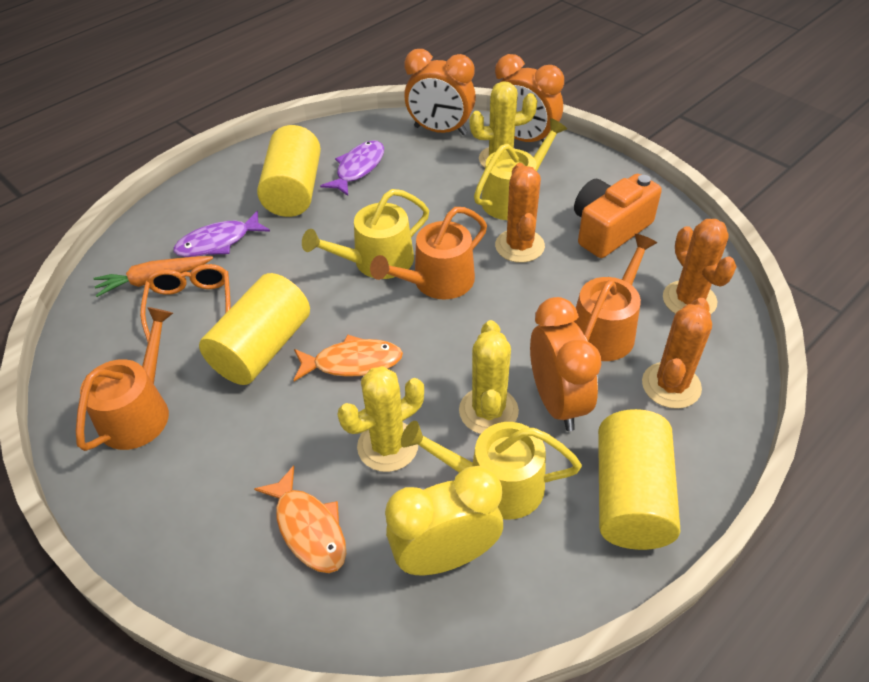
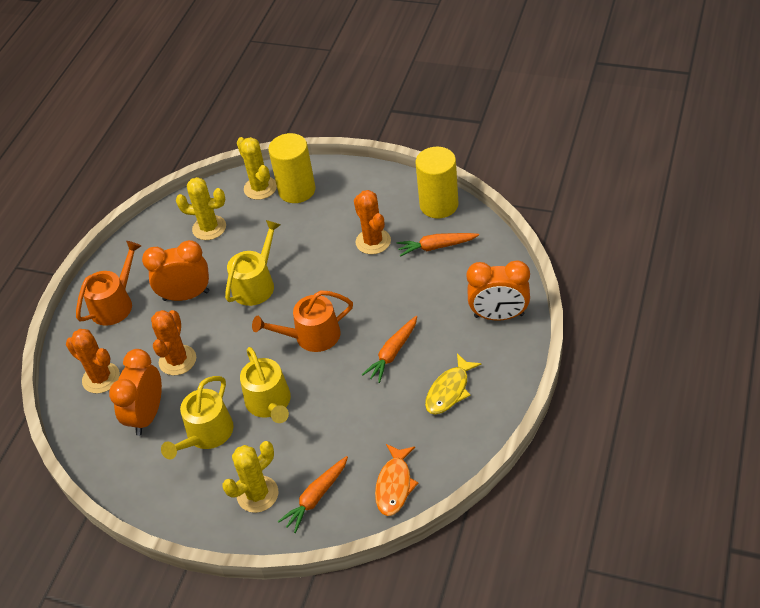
orange camera: [574,174,662,258] = 1 -> none = 0
orange carrot: [93,256,213,297] = 1 -> [278,456,348,533] [362,316,417,383] [397,233,479,257] = 3
orange fish: [254,465,346,573] [294,334,403,381] = 2 -> [375,444,419,516] = 1
orange glasses: [140,264,230,342] = 1 -> none = 0
orange watering can: [76,307,173,451] [370,207,487,300] [574,234,657,361] = 3 -> [76,241,141,326] [252,290,353,352] = 2
purple fish: [173,211,270,257] [320,140,384,196] = 2 -> none = 0
yellow clock: [385,466,503,575] = 1 -> none = 0
yellow cylinder: [199,273,310,385] [257,125,321,217] [598,409,680,550] = 3 -> [268,133,316,203] [416,147,458,218] = 2
yellow fish: none = 0 -> [425,353,482,415] = 1

